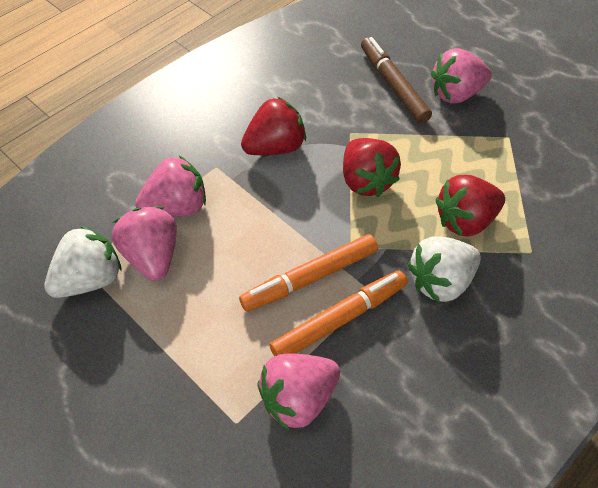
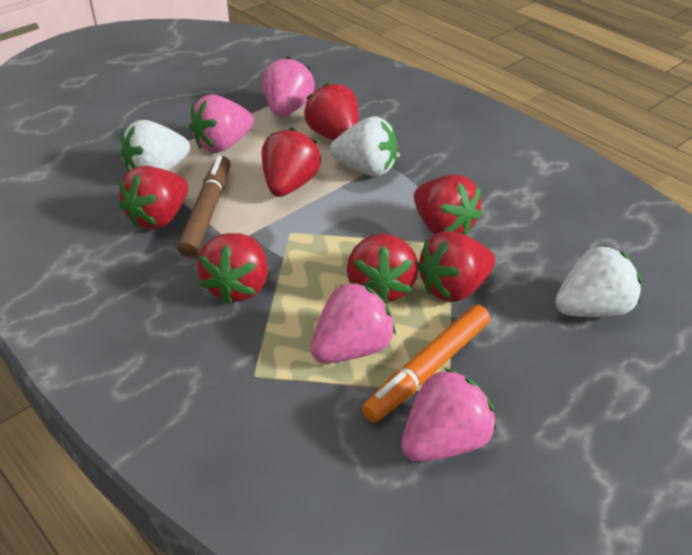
orange marker: [239,234,378,312] [270,270,407,356] = 2 -> [362,305,490,423] = 1
red strawberry: [241,97,306,155] [343,138,401,197] [435,175,505,237] = 3 -> [119,166,188,230] [197,233,268,304] [262,127,321,197] [304,82,359,141] [347,233,418,303] [414,174,482,235] [418,231,495,302] = 7
white strawberry: [44,226,122,298] [408,236,481,303] = 2 -> [121,120,190,172] [330,116,398,177] [555,245,641,317] = 3

